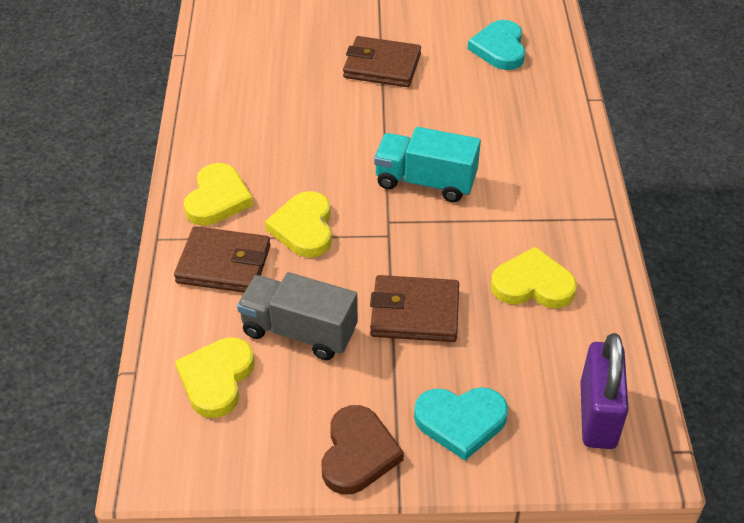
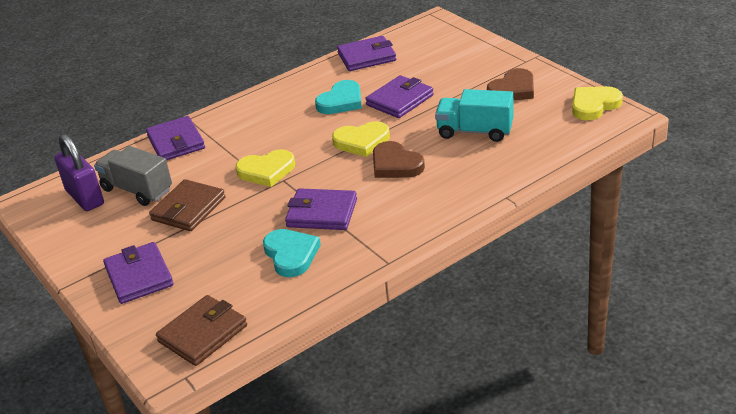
brown heart: [321,405,404,495] = 1 -> [373,141,425,178] [487,68,534,100] = 2
brown wallet: [174,226,271,293] [343,36,421,87] [370,275,459,342] = 3 -> [149,179,225,231] [156,295,247,366] = 2
purple wallet: none = 0 -> [103,242,174,304] [146,116,205,160] [285,188,357,230] [337,36,396,71] [365,75,434,118] = 5
yellow heart: [175,337,255,418] [184,163,253,226] [265,191,332,258] [491,247,577,308] = 4 -> [236,149,295,187] [332,121,390,157] [572,86,623,120] = 3

